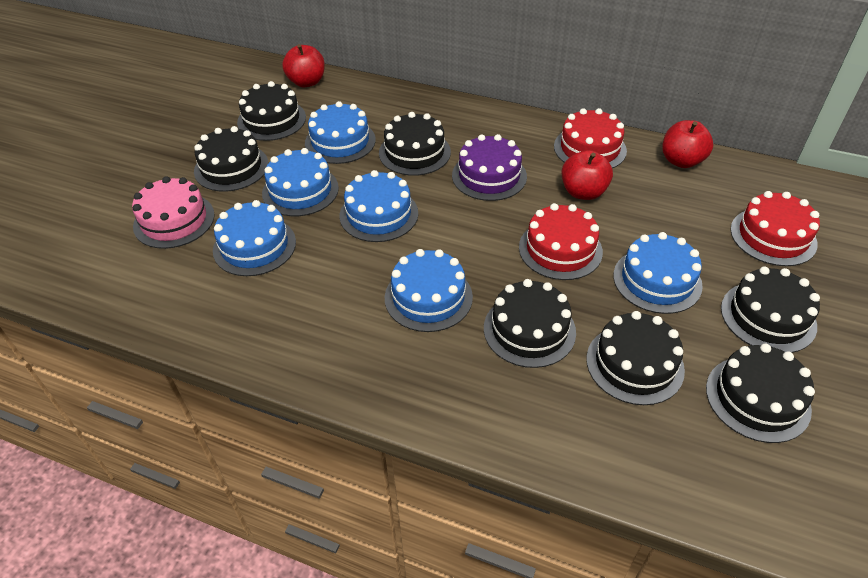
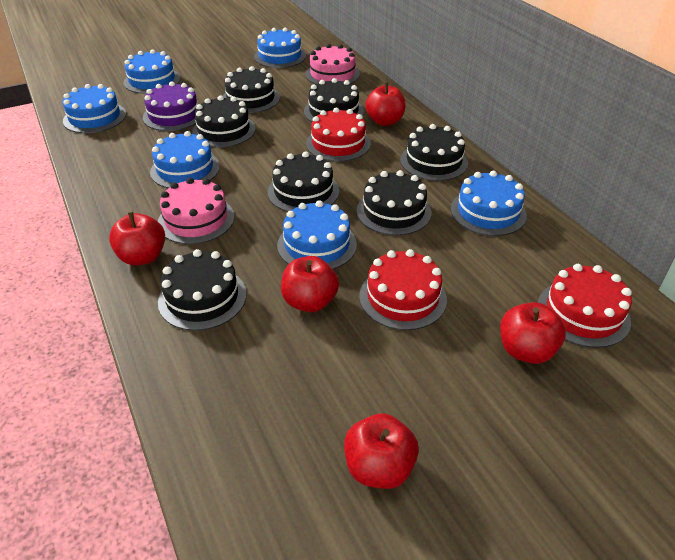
pink cake: [132,176,215,249] = 1 -> [158,178,235,244] [305,44,360,84] = 2
red apple: [282,44,325,87] [561,150,613,200] [662,120,713,168] = 3 -> [109,212,165,266] [281,256,339,312] [344,413,419,489] [365,82,405,126] [500,302,566,364] = 5

